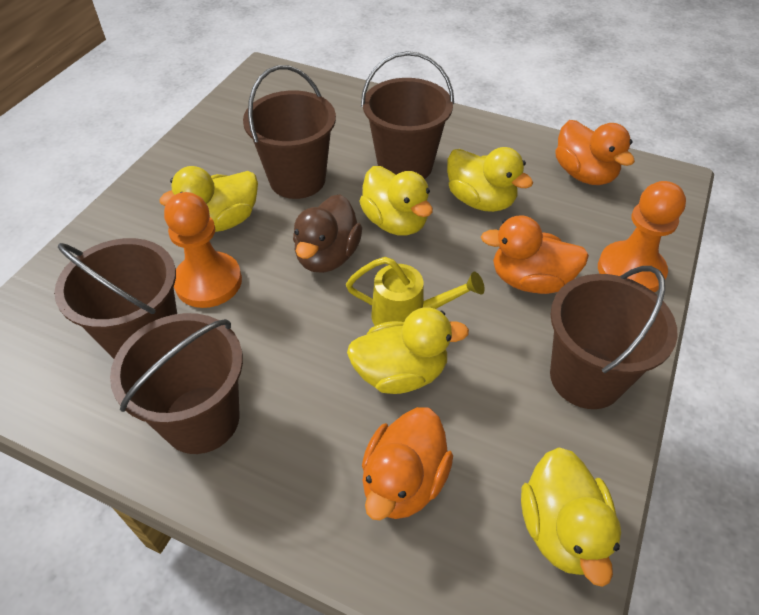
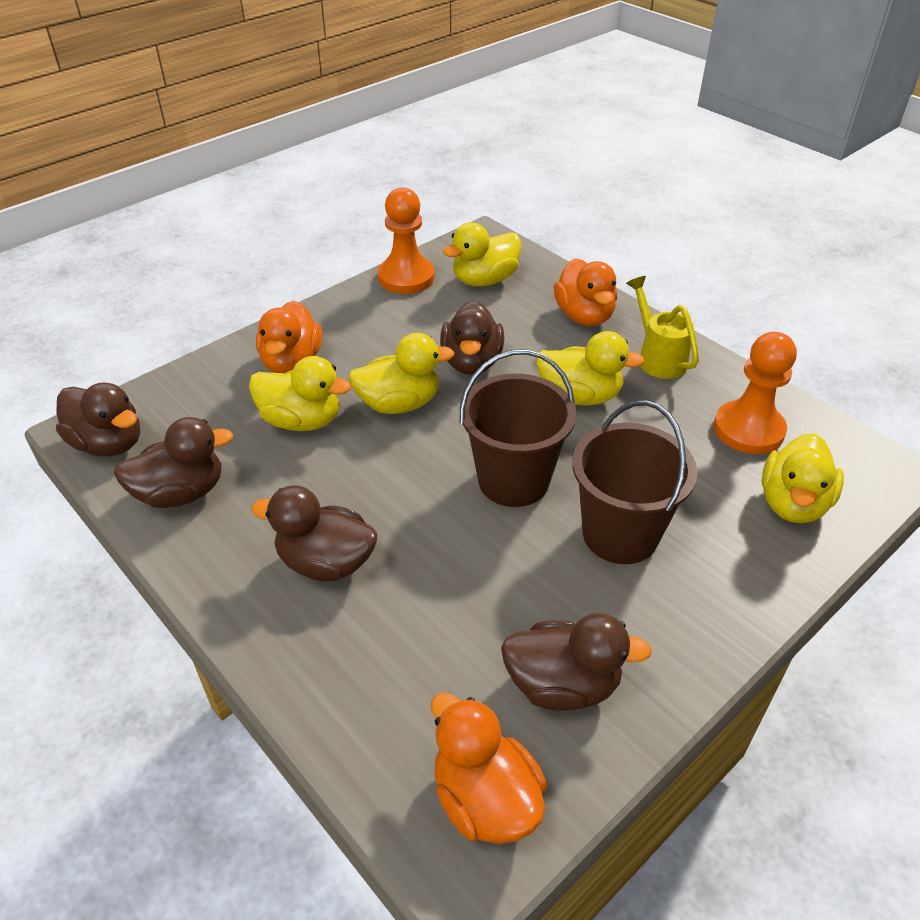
brown bucket: [54,238,177,359] [110,313,243,454] [243,65,336,199] [361,51,454,179] [550,266,678,409] = 5 -> [460,349,576,507] [572,400,698,564] = 2
brown duck: [293,194,362,273] = 1 -> [56,382,140,457] [114,417,234,508] [251,485,378,582] [440,301,504,375] [501,613,652,711] = 5

